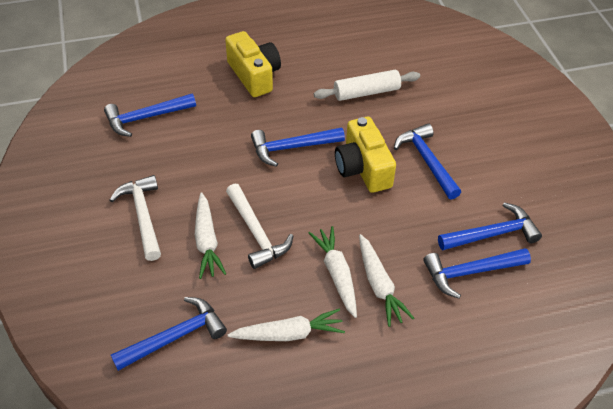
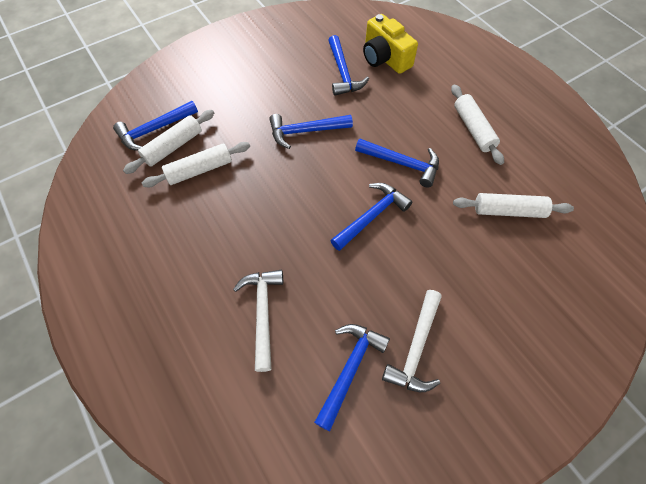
white carrot: [195,192,226,279] [228,309,345,341] [309,226,357,318] [359,234,414,327] = 4 -> none = 0
white rolling pin: [314,70,420,101] = 1 -> [123,110,214,174] [142,142,250,187] [451,84,504,165] [453,193,574,218] = 4
yellow camera: [225,31,281,97] [335,117,396,193] = 2 -> [363,14,418,74] = 1

